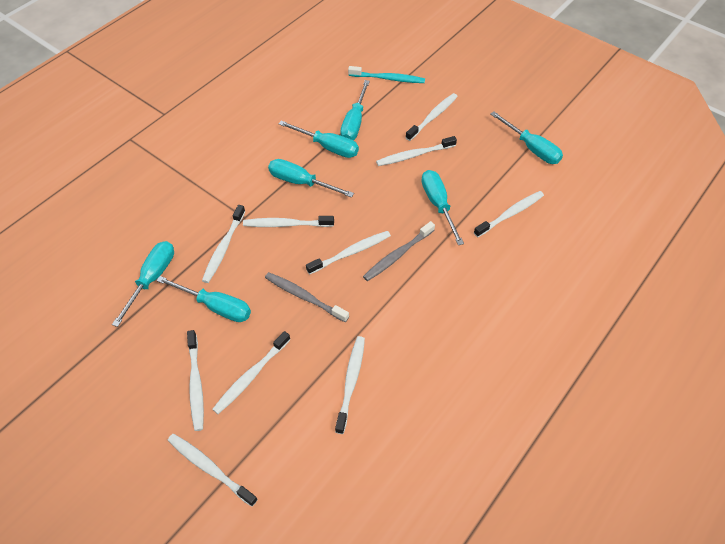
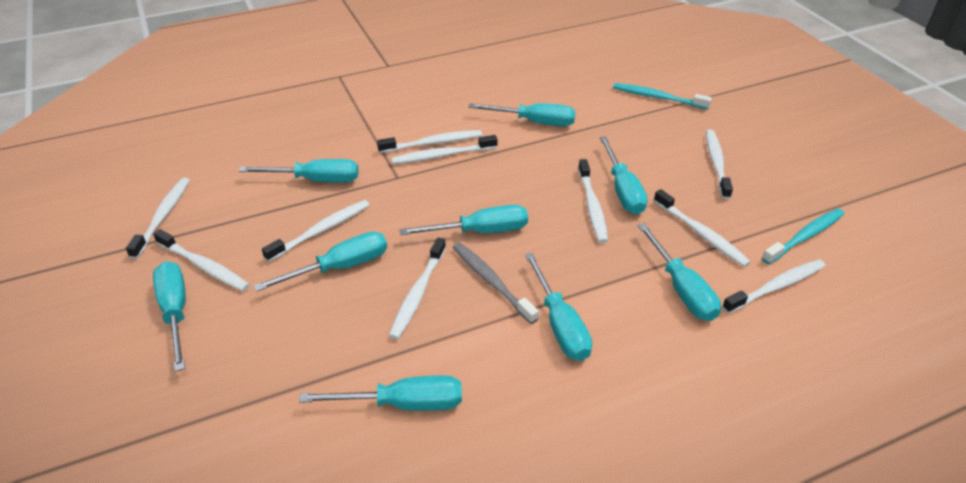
grey toothbrush: [265,272,349,322] [363,221,435,281] = 2 -> [453,242,539,324] = 1
turquoise screwdriver: [112,241,174,327] [156,276,251,322] [268,159,354,198] [278,121,359,158] [340,80,370,140] [421,170,464,245] [490,111,563,164] = 7 -> [153,261,186,372] [239,159,359,183] [254,232,387,292] [299,375,462,411] [399,205,528,235] [468,103,576,126] [525,253,592,361] [600,136,648,214] [638,223,721,321] = 9
turquoise toothbrush: [348,66,425,83] = 1 -> [613,83,712,109] [762,208,845,264] = 2

